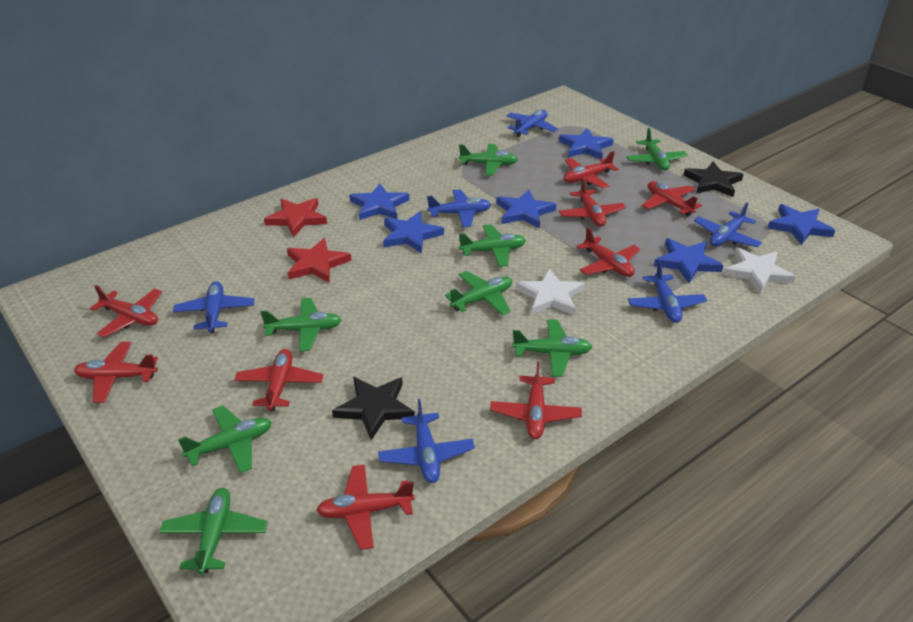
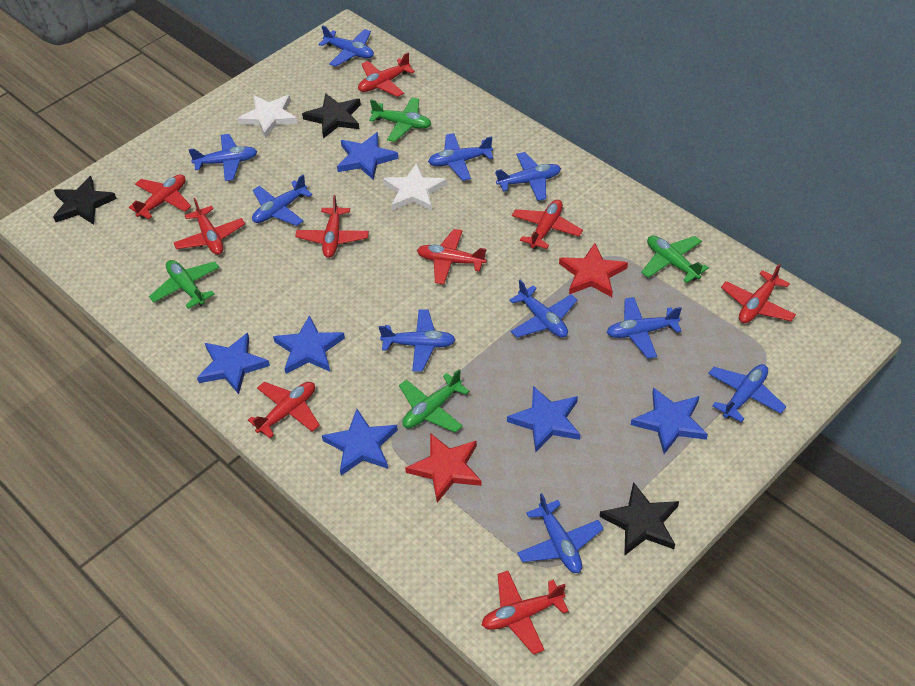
black star: [332,377,415,440] [684,162,743,197] = 2 -> [53,176,117,225] [302,93,361,138] [600,482,679,556] = 3
blue plane: [173,281,254,333] [378,399,475,483] [427,190,491,227] [506,110,558,137] [628,261,707,323] [694,203,762,247] = 6 -> [188,134,257,181] [252,175,313,226] [319,25,374,67] [379,309,456,372] [428,133,493,181] [495,152,561,201] [509,280,577,338] [517,493,604,573] [606,297,682,359] [708,364,786,423] = 10
green plane: [160,488,267,575] [178,406,272,473] [260,298,341,352] [445,271,512,315] [459,144,518,175] [459,224,526,267] [512,319,592,377] [626,128,688,170] = 8 -> [149,260,219,309] [369,97,431,142] [399,369,470,433] [641,236,709,283] = 4

